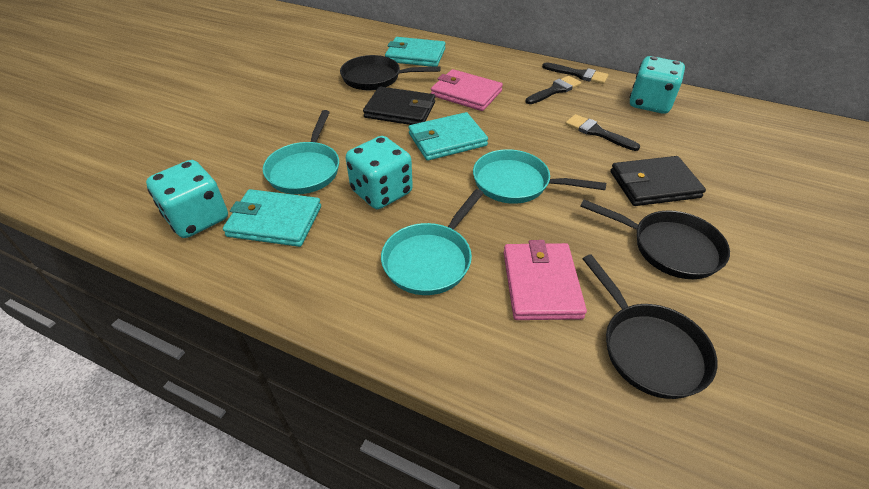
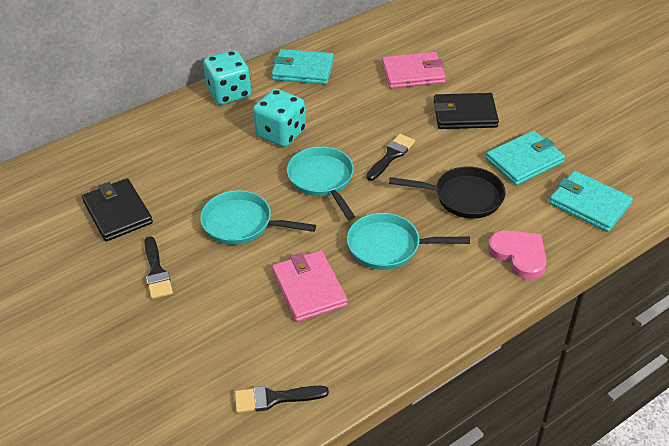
black pan: [340,55,441,90] [580,199,730,279] [582,254,717,399] = 3 -> [389,166,506,219] = 1
pink heart: none = 0 -> [488,231,547,280] = 1
turquoise dice: [146,160,228,238] [346,136,413,209] [629,56,685,114] = 3 -> [203,50,251,105] [253,89,306,147] = 2

